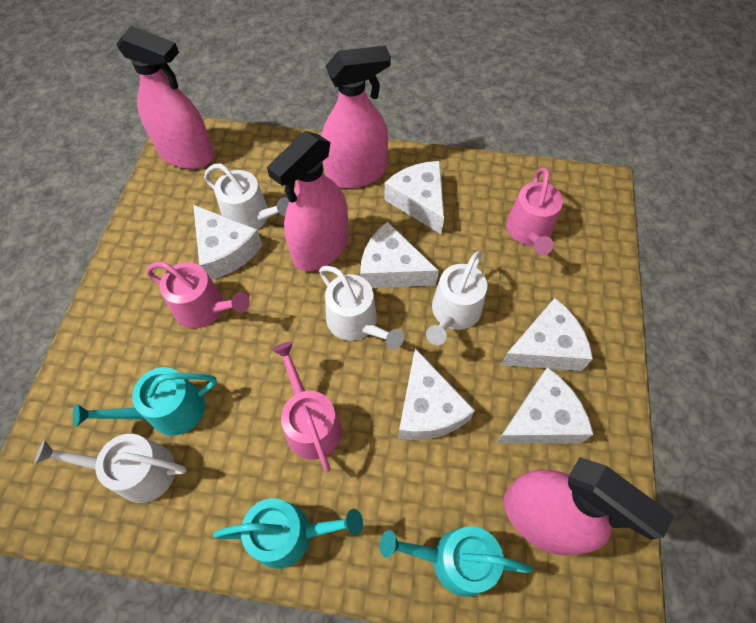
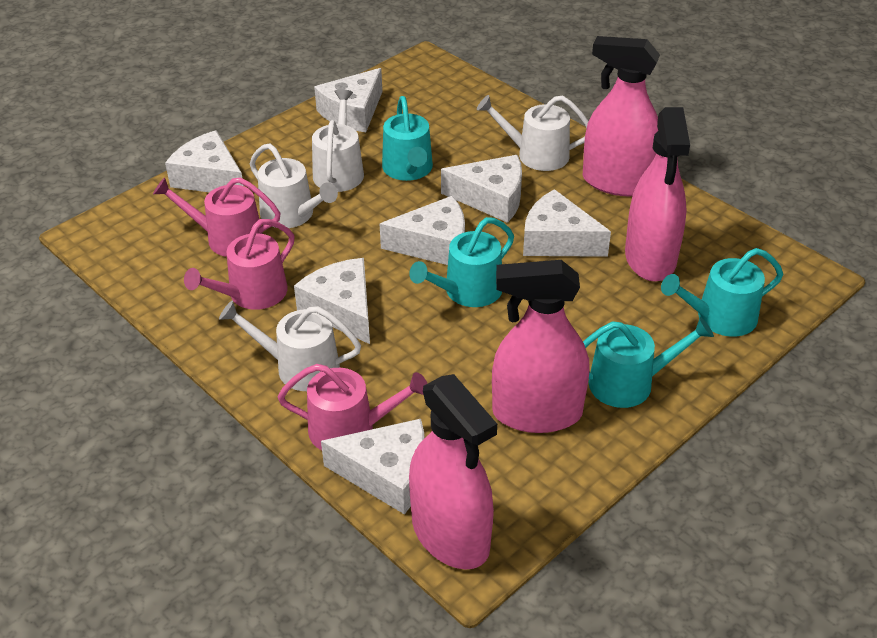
turquoise watering can: [73,367,217,436] [213,498,363,569] [379,526,533,597] = 3 -> [382,96,433,181] [409,217,514,307] [583,317,714,408] [661,248,783,337] = 4
white cheese: [193,205,263,280] [360,222,439,288] [384,161,444,234] [398,348,475,440] [496,367,594,444] [501,298,593,371] = 6 -> [165,130,244,192] [294,258,370,344] [314,68,382,132] [321,419,424,515] [380,196,465,265] [441,155,522,223] [523,189,611,257] = 7

